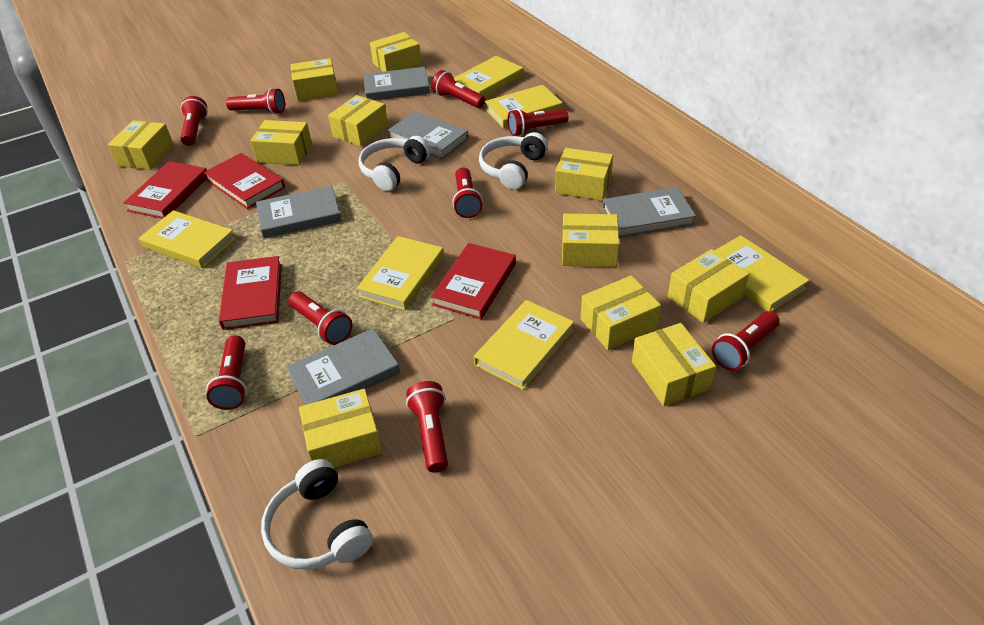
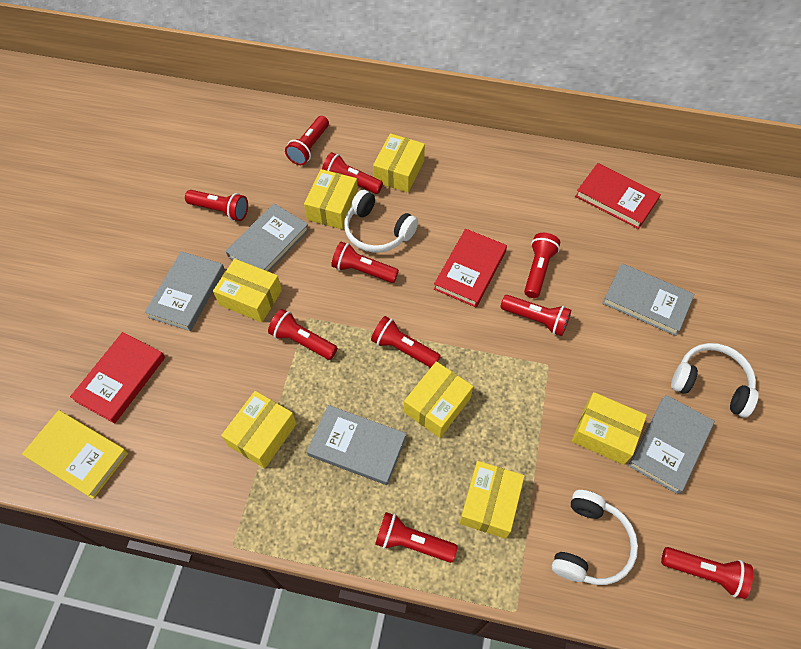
red book: [123,161,207,219] [203,153,285,209] [219,256,282,330] [431,243,516,319] = 4 -> [70,332,165,424] [434,229,507,307] [575,163,661,229] = 3
red flashlight: [180,96,208,146] [206,335,247,410] [226,88,285,114] [288,291,352,345] [406,381,448,473] [432,70,485,108] [452,168,483,218] [508,109,568,136] [712,311,780,371] = 9 -> [185,190,248,221] [268,309,338,360] [285,116,329,165] [322,152,383,194] [331,242,399,283] [371,316,441,368] [375,512,458,563] [500,295,571,336] [524,233,560,298] [661,547,753,599] = 10
yellow book: [139,210,236,268] [356,236,444,311] [454,56,524,97] [474,300,574,390] [485,85,563,129] [714,235,809,311] = 6 -> [22,410,128,499] = 1
yellow box: [108,120,174,170] [251,120,312,165] [291,58,338,101] [299,389,383,468] [328,95,388,146] [370,32,422,72] [555,148,613,201] [562,214,619,267] [581,275,661,350] [632,323,716,406] [668,249,749,323] = 11 -> [213,259,282,322] [221,391,297,468] [304,169,358,229] [373,133,425,193] [404,361,473,438] [459,461,525,539] [572,392,647,465] = 7

